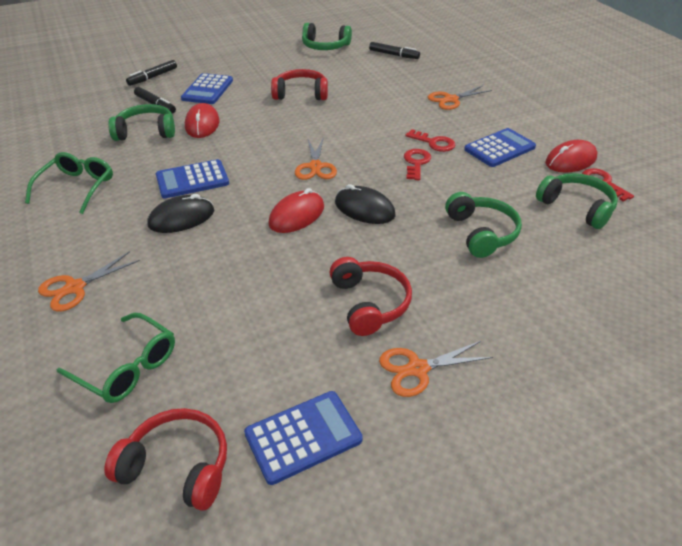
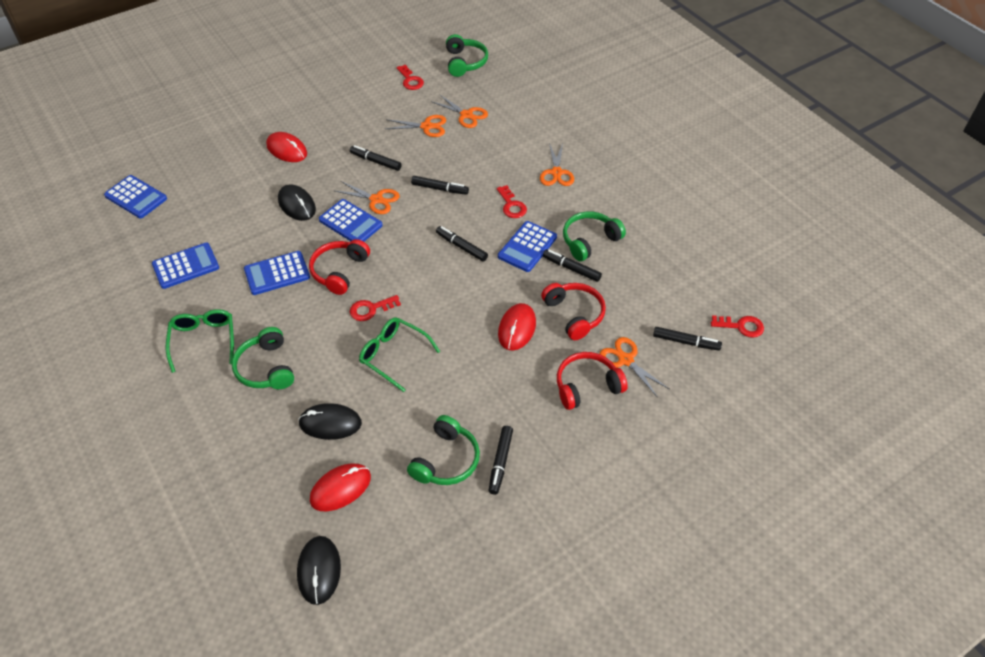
black marker: [126,60,177,86] [134,87,176,113] [369,42,420,59] = 3 -> [350,145,402,171] [411,176,469,195] [436,226,488,261] [489,426,513,495] [543,250,602,282] [653,327,722,350] = 6
black mouse: [147,194,214,233] [335,184,396,224] = 2 -> [278,185,316,221] [297,536,341,605] [298,403,362,440] = 3
blue calculator: [156,159,229,198] [181,73,233,104] [244,391,363,485] [464,128,536,167] = 4 -> [104,175,167,218] [152,242,219,289] [244,251,310,295] [319,199,383,242] [498,221,557,272] = 5
orange scissors: [38,251,140,312] [295,137,337,180] [379,341,493,397] [428,86,492,110] = 4 -> [335,181,400,214] [386,115,446,137] [431,94,488,128] [540,143,574,186] [599,337,669,398] = 5
red key: [404,149,431,180] [405,129,455,152] [582,168,634,201] = 3 -> [350,295,401,321] [397,64,424,90] [497,185,527,218] [711,315,764,338] = 4

